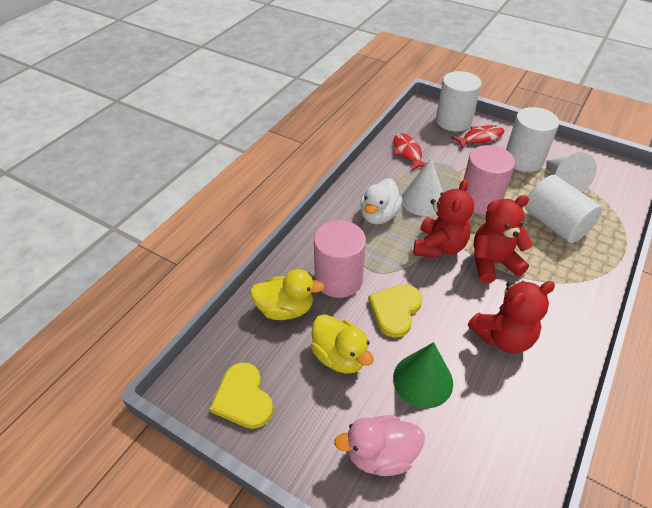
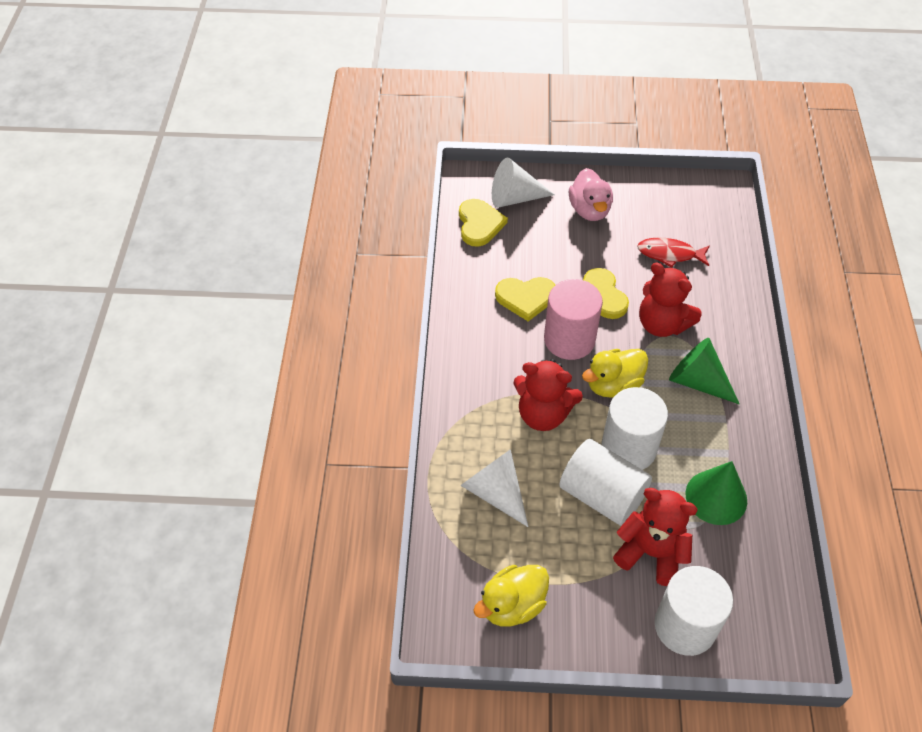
green cone: [393,342,453,408] = 1 -> [669,338,740,404] [686,461,747,525] = 2
pink cylinder: [314,220,366,298] [463,145,515,214] = 2 -> [544,279,603,360] = 1
red fish: [393,133,427,171] [451,125,504,149] = 2 -> [637,237,710,268] = 1
white duck: [360,178,403,224] = 1 -> none = 0
yellow heart: [210,362,273,429] [368,284,423,338] = 2 -> [459,199,508,247] [495,277,555,321] [583,268,629,319] = 3

